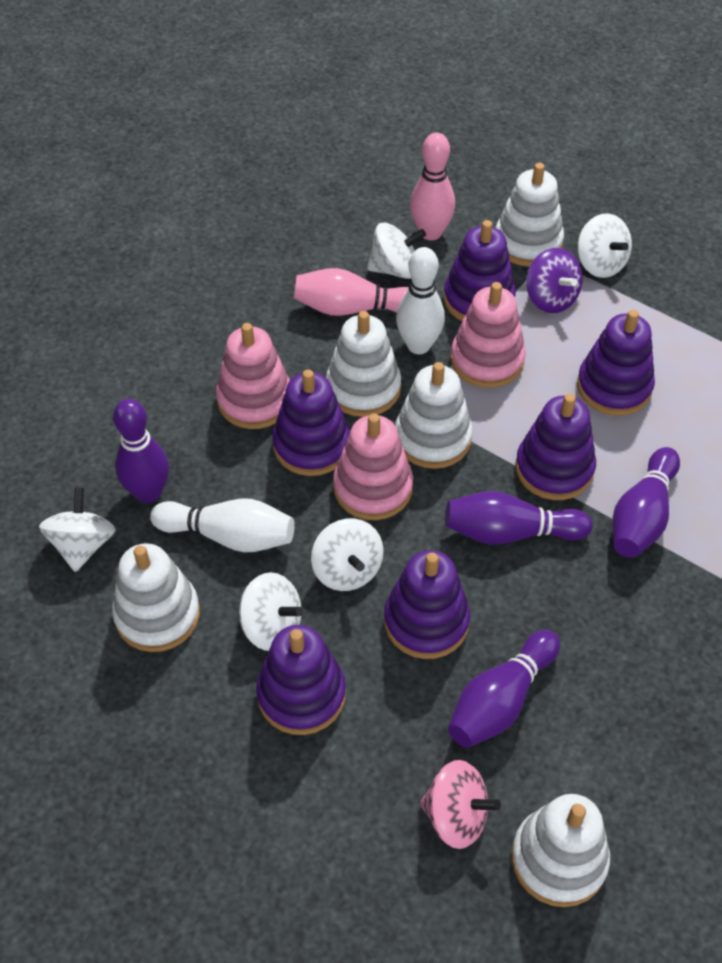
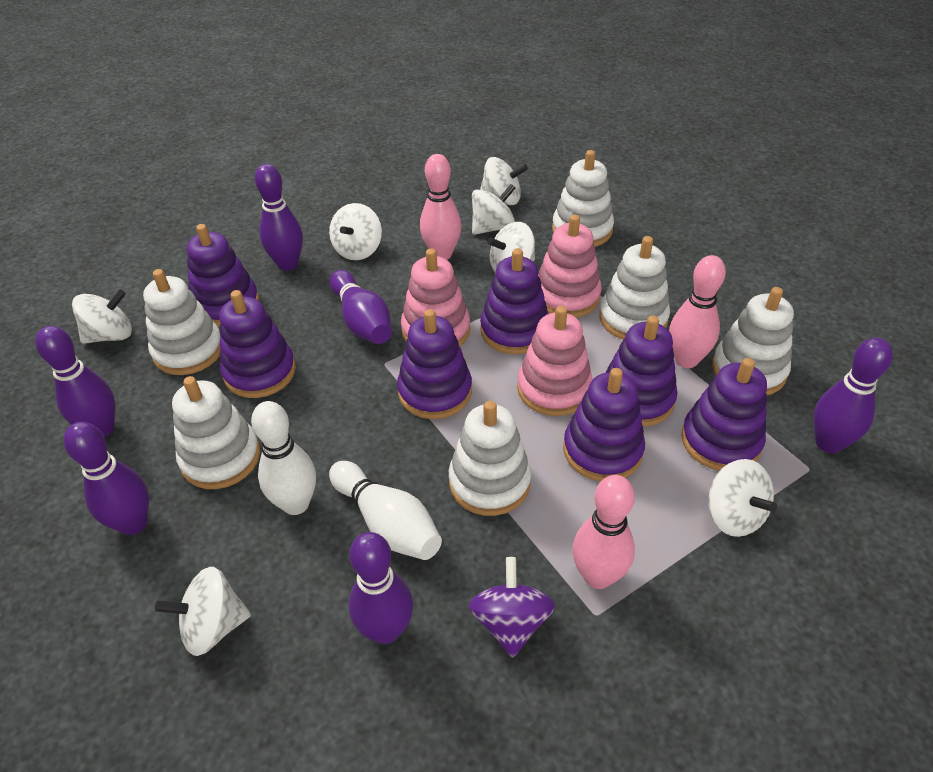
pink bowling pin: [294,268,409,316] [410,133,455,241] = 2 -> [420,154,461,260] [572,475,635,589] [669,255,726,368] = 3
pink spinning top: [420,760,501,849] = 1 -> none = 0
purple bowling pin: [113,399,169,503] [445,491,592,545] [448,630,560,748] [613,447,680,558] = 4 -> [35,326,115,437] [63,422,149,535] [255,164,303,271] [329,270,392,344] [348,532,413,644] [813,338,893,453] = 6
purple stacking toy: [256,625,346,735] [272,369,350,476] [384,550,470,659] [444,220,516,321] [515,394,596,500] [577,310,655,416] = 6 -> [187,224,259,327] [219,290,296,398] [397,309,472,419] [480,248,548,354] [563,368,645,481] [605,316,677,427] [681,358,767,471] = 7
white spinning top: [39,487,116,572] [239,572,303,651] [311,518,384,591] [367,223,426,279] [577,214,632,278] = 5 -> [72,289,132,344] [155,567,251,656] [329,203,382,260] [472,184,515,235] [480,157,528,205] [487,222,535,272] [708,459,777,537] = 7
white stacking toy: [112,543,200,652] [326,311,401,417] [395,362,473,469] [495,163,564,267] [511,794,610,907] = 5 -> [143,269,220,375] [172,376,260,489] [449,401,531,516] [552,150,614,247] [599,236,670,339] [712,287,794,395] = 6

